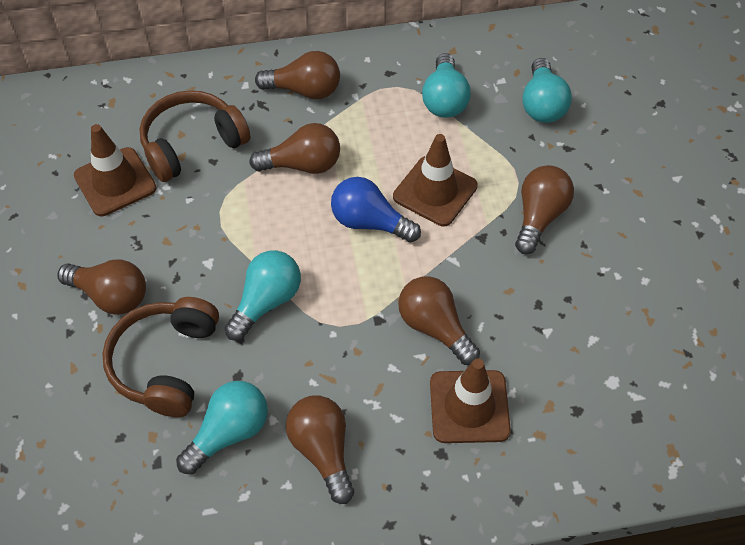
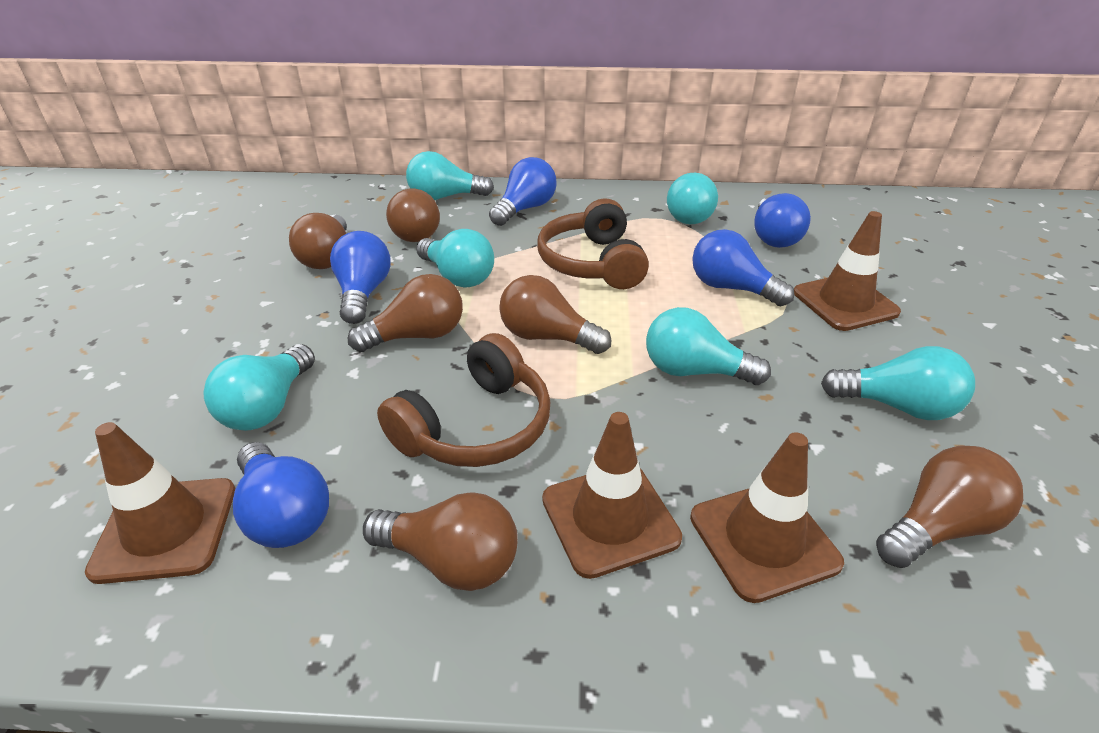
blue light bulb: [331,177,421,243] = 1 -> [233,442,329,548] [330,231,391,324] [489,157,556,226] [692,229,794,306] [754,193,811,248] = 5
brown traffic cone: [74,124,157,216] [393,134,478,226] [430,358,511,443] = 3 -> [85,422,235,584] [542,412,682,579] [690,432,844,603] [794,211,901,331] = 4
turquoise light bulb: [176,381,268,474] [224,250,301,341] [422,53,471,118] [522,58,572,123] = 4 -> [203,344,315,431] [406,151,494,200] [416,229,494,288] [646,307,771,385] [667,173,718,224] [821,346,975,420] = 6

